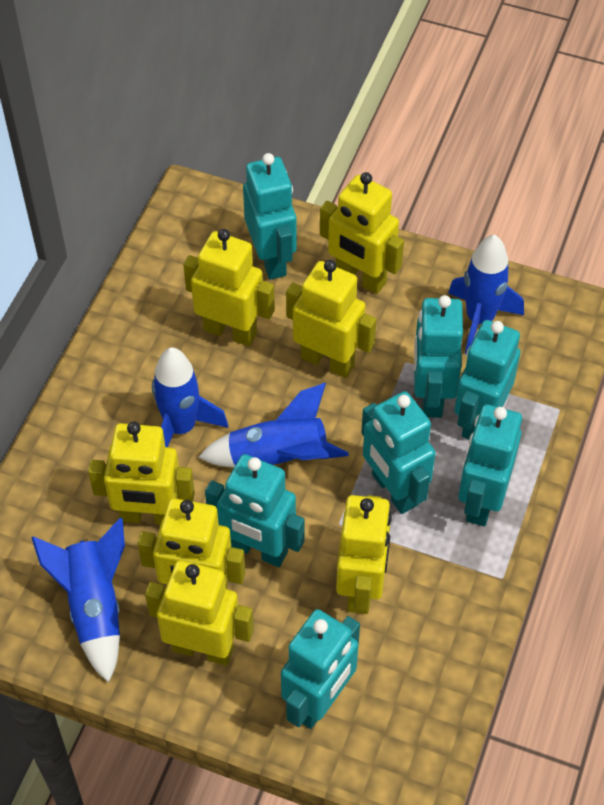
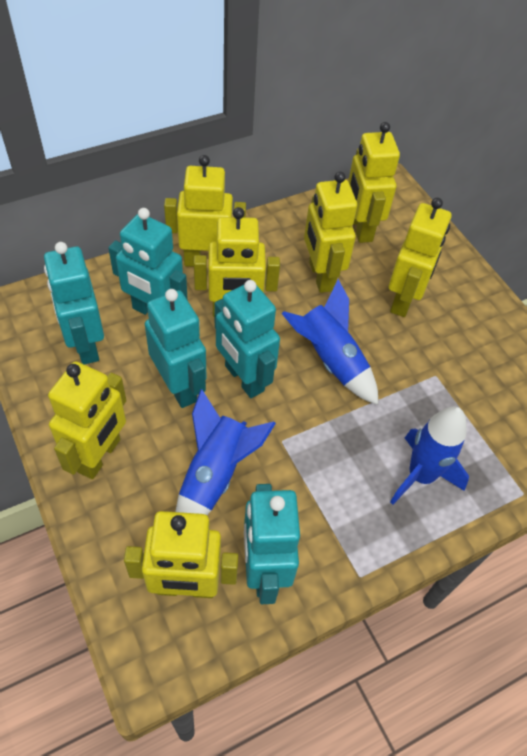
blue rocket: [31,518,125,683] [152,347,228,447] [198,383,349,468] [448,234,524,354] = 4 -> [175,389,276,515] [281,279,378,405] [390,407,469,505] = 3
turquoise robot: [205,454,305,567] [243,153,297,280] [281,609,360,729] [361,391,436,514] [414,295,463,418] [454,320,520,439] [458,404,522,526] = 7 -> [44,242,104,365] [108,208,188,315] [145,289,207,408] [215,280,280,398] [244,484,300,604] = 5

